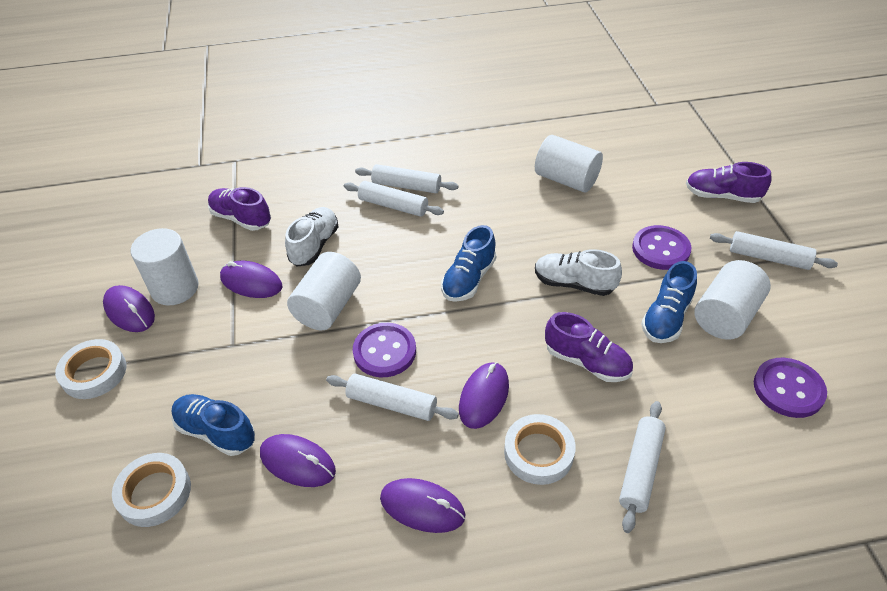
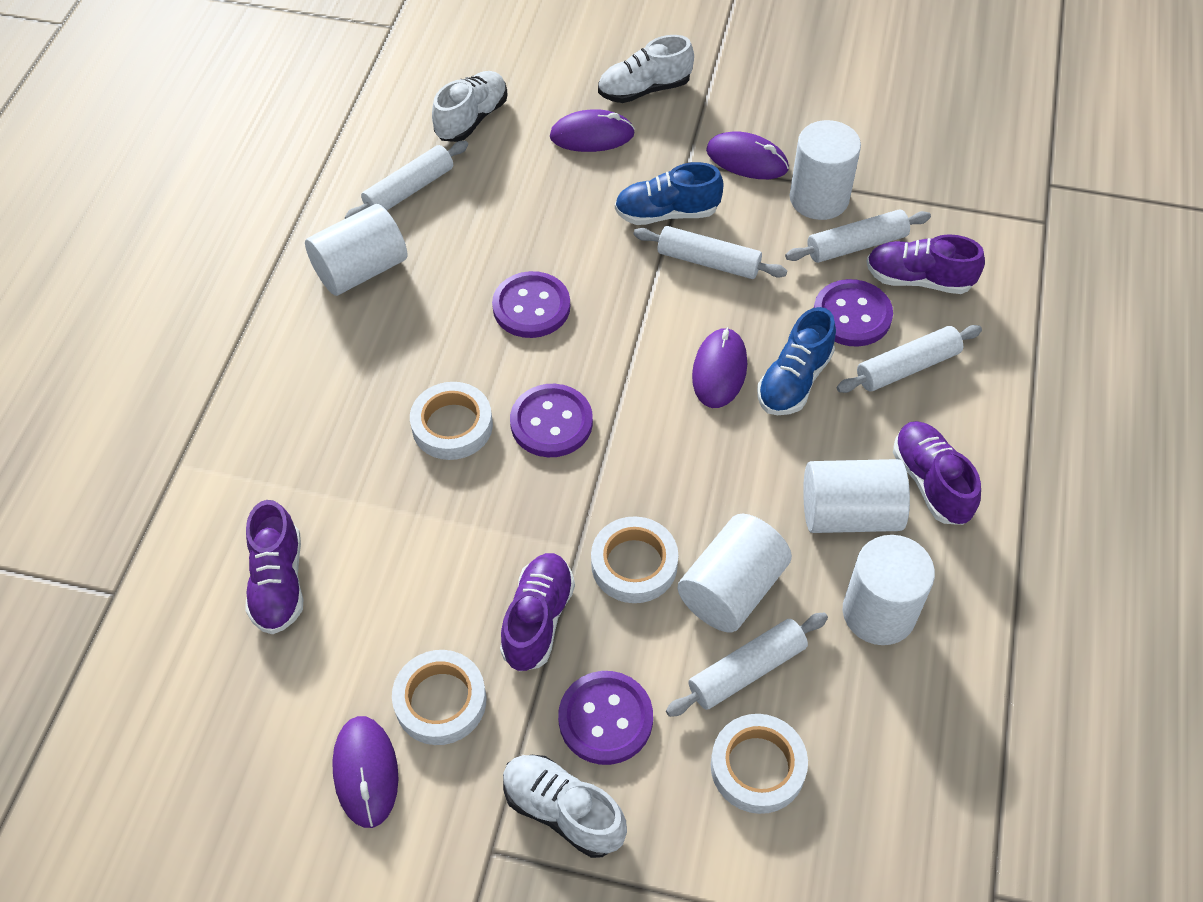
blue shoe: [172,394,255,456] [441,225,496,302] [641,261,697,343] = 3 -> [615,162,724,225] [757,307,836,415] = 2
purple button: [353,323,416,377] [632,225,691,270] [754,358,827,418] = 3 -> [492,271,570,338] [510,384,593,457] [558,671,653,765] [814,279,893,347] = 4
purple mouse: [103,285,155,332] [220,261,282,298] [260,434,336,487] [380,478,465,533] [459,362,509,429] = 5 -> [332,716,398,828] [550,109,635,152] [692,327,747,408] [706,131,789,179] = 4
purple shoe: [208,187,271,231] [545,312,633,382] [686,162,772,203] = 3 -> [245,500,304,634] [500,553,575,672] [866,234,985,294] [893,421,981,525] = 4
white cylinder: [131,228,199,306] [287,252,361,330] [535,135,603,192] [694,260,771,340] = 4 -> [305,204,407,296] [678,514,792,632] [789,120,861,220] [803,459,910,533] [843,535,935,645] = 5
white shoe: [285,207,338,266] [535,249,622,296] = 2 -> [432,71,508,142] [503,755,627,858] [598,35,694,103] = 3
white tape: [55,339,126,399] [112,453,191,527] [504,414,576,485] = 3 -> [392,650,486,745] [410,382,493,460] [591,516,678,603] [711,714,808,814] = 4

